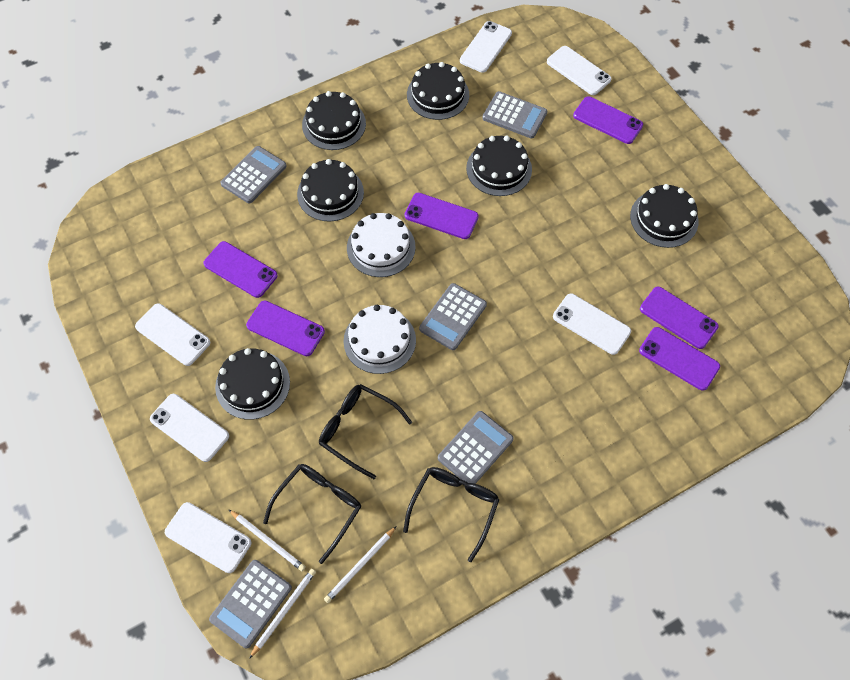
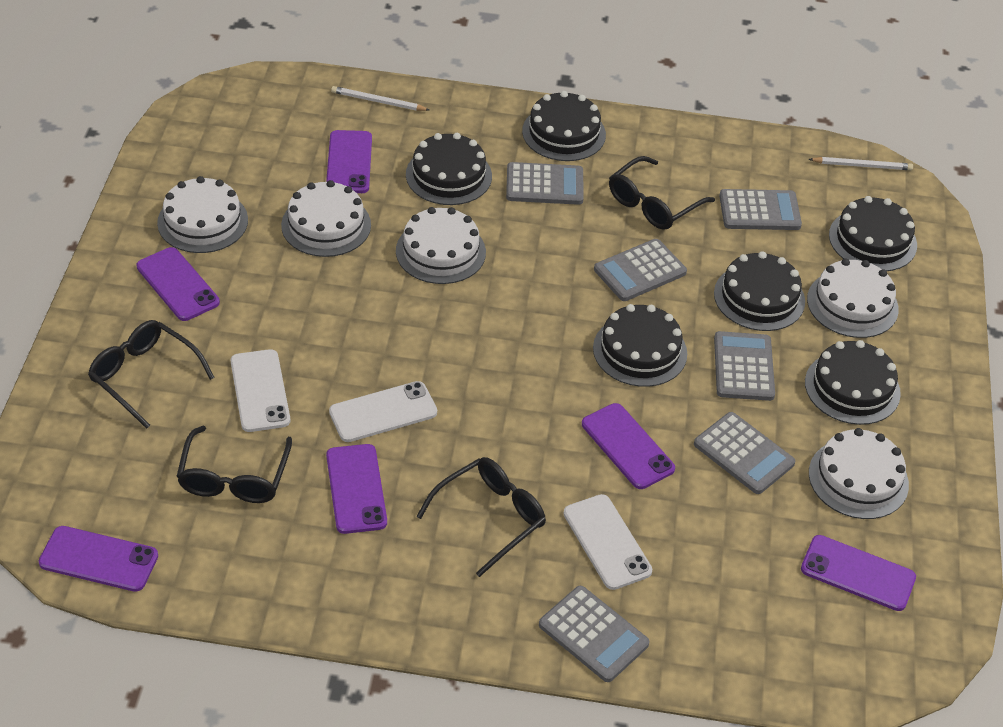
black glasses: [263,464,361,564] [319,384,412,479] [403,467,500,562] = 3 -> [88,320,215,429] [176,426,292,503] [416,457,546,577] [609,156,715,230] = 4
grey calculator: [209,560,292,648] [221,146,286,203] [419,283,487,350] [438,411,514,484] [483,91,547,138] = 5 -> [506,162,584,205] [539,586,649,682] [594,239,687,301] [694,412,795,494] [714,331,775,401] [719,189,802,230] = 6
white cake: [344,305,416,374] [347,213,416,277] = 2 -> [157,176,248,253] [281,180,371,257] [396,207,486,284] [807,259,899,338] [809,428,909,519] = 5
white pencil: [229,510,306,571] [249,569,316,659] [324,526,397,603] = 3 -> [331,86,430,111] [809,157,913,170] = 2
white phone: [135,303,210,366] [150,394,229,462] [165,502,251,573] [460,21,512,73] [547,46,612,95] [553,293,631,355] = 6 -> [231,349,290,432] [329,381,437,442] [563,494,652,590] = 3

